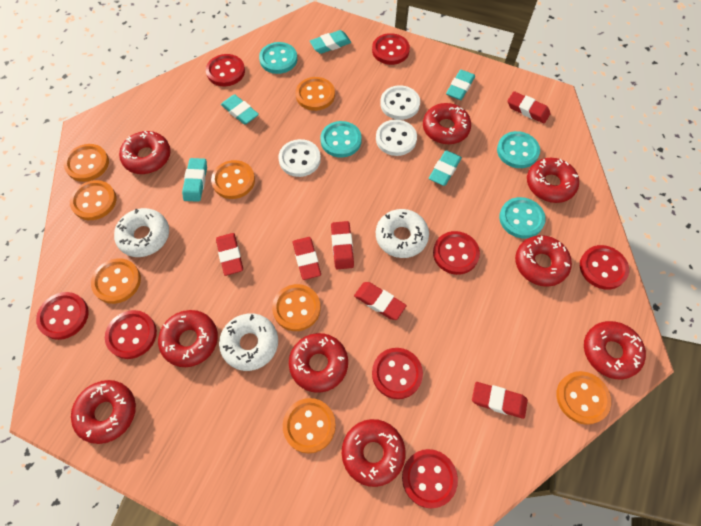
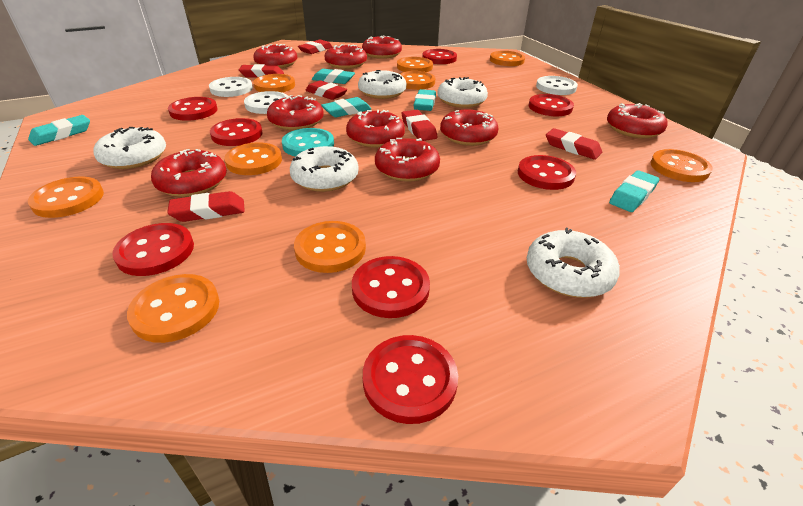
orange button: [64,144,109,182] [70,180,117,220] [91,258,141,304] [211,160,255,199] [272,284,321,331] [283,398,336,454] [296,77,335,111] [557,371,611,425] = 8 -> [28,176,104,218] [127,274,219,343] [224,142,282,175] [253,74,295,92] [294,221,366,273] [397,57,433,72] [400,71,435,90] [490,51,525,66] [650,149,713,182] = 9
turquoise button: [259,42,297,74] [320,121,362,158] [497,131,540,168] [499,197,546,238] = 4 -> [282,128,334,157] = 1
white donut: [114,208,169,257] [219,313,278,371] [376,209,429,258] = 3 -> [93,127,166,169] [290,146,359,192] [358,70,406,99] [438,77,488,108] [527,228,620,298] = 5

